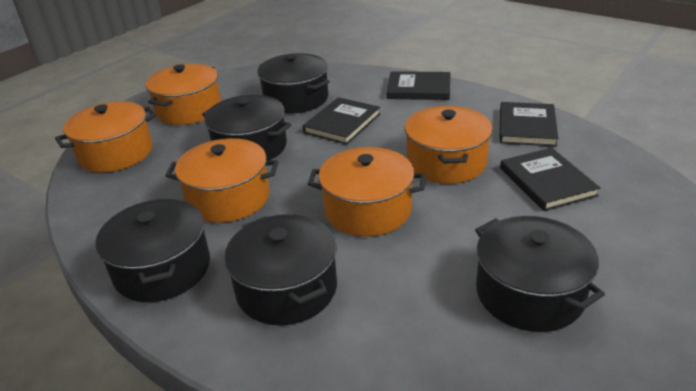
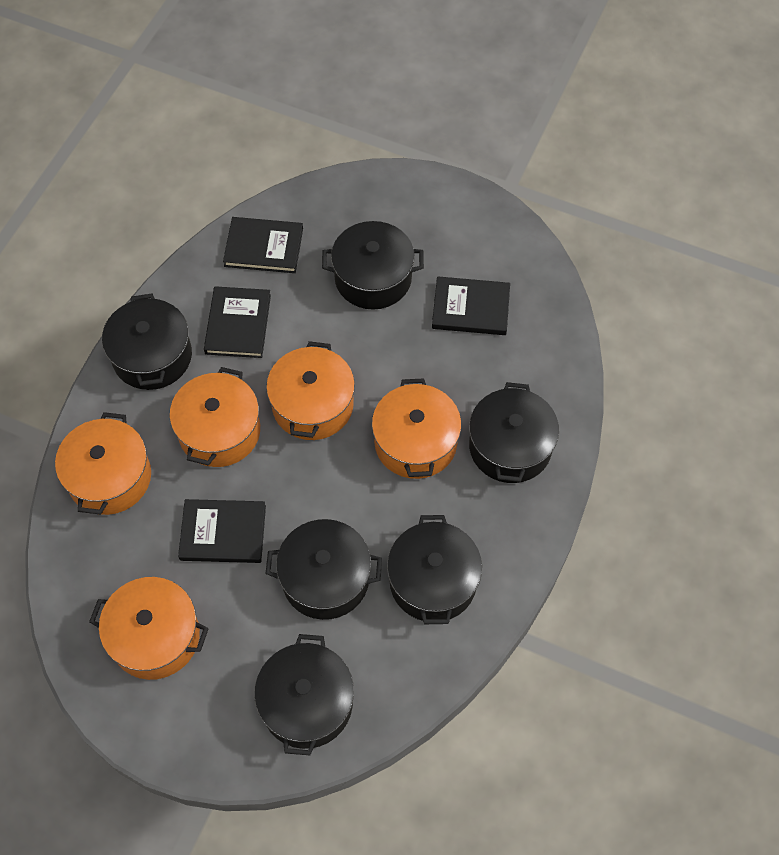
black pot: [95,199,210,302] [202,95,291,161] [224,214,337,325] [258,53,330,113] [475,216,605,332] = 5 -> [102,294,192,390] [254,634,354,755] [265,519,382,620] [322,221,424,309] [387,515,482,624] [469,382,559,483] = 6

